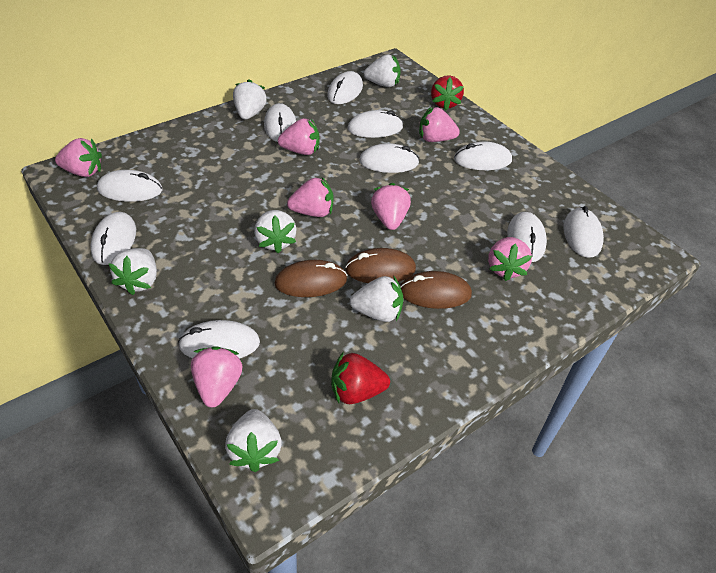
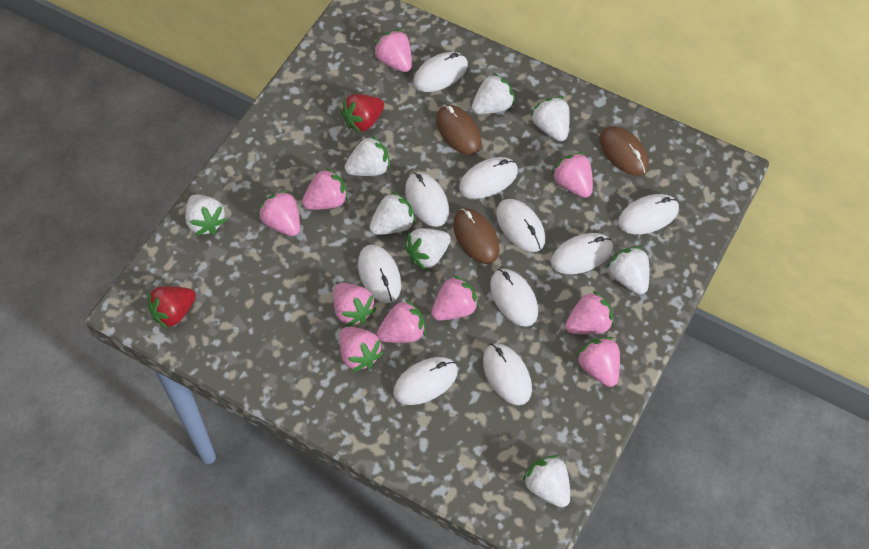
pink strawberry: [55,138,102,177] [191,346,242,407] [278,118,320,155] [287,177,333,217] [371,183,411,230] [419,107,460,142] [488,237,532,281] = 7 -> [258,190,300,236] [302,168,348,210] [334,283,377,327] [340,327,384,372] [373,29,412,72] [377,299,426,343] [431,275,479,321] [551,152,593,198] [565,291,614,334] [576,337,620,387] = 10
white strawberry: [109,248,157,295] [225,409,282,472] [233,79,267,120] [254,210,297,254] [350,276,404,322] [364,54,401,87] = 6 -> [185,195,227,236] [345,135,390,176] [369,191,416,235] [405,228,451,270] [472,73,515,114] [523,455,570,507] [531,97,570,141] [607,246,649,294] = 8

